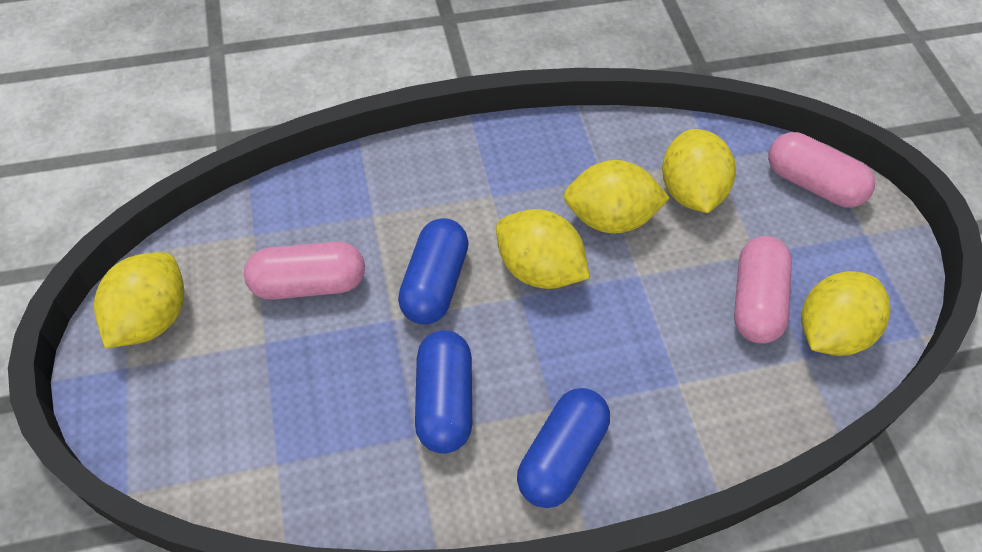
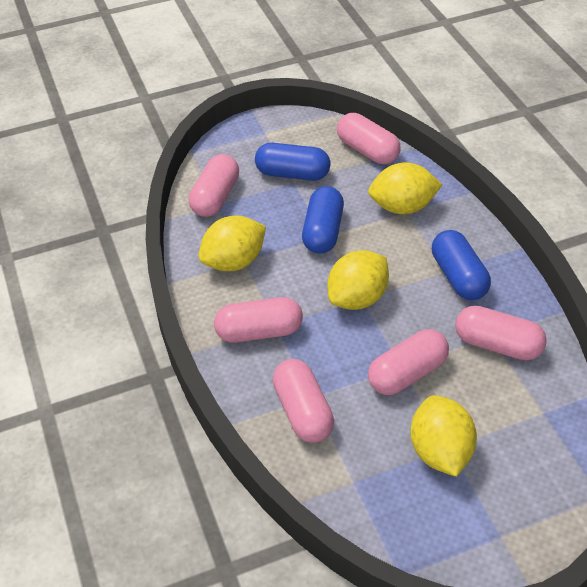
pink capsule: [244,242,365,300] [734,236,792,344] [768,132,875,208] = 3 -> [189,154,239,217] [214,297,303,343] [273,359,334,443] [337,113,401,164] [368,329,449,395] [455,306,547,360] = 6
yellow lemon: [94,252,184,348] [496,209,590,289] [564,160,669,234] [662,129,736,213] [801,271,891,356] = 5 -> [199,216,266,271] [328,250,389,310] [368,163,442,214] [410,395,477,477] = 4

